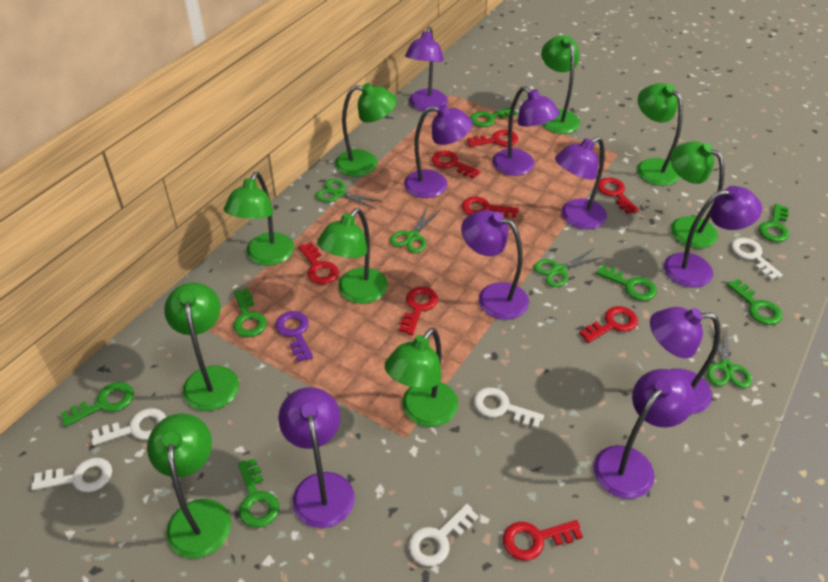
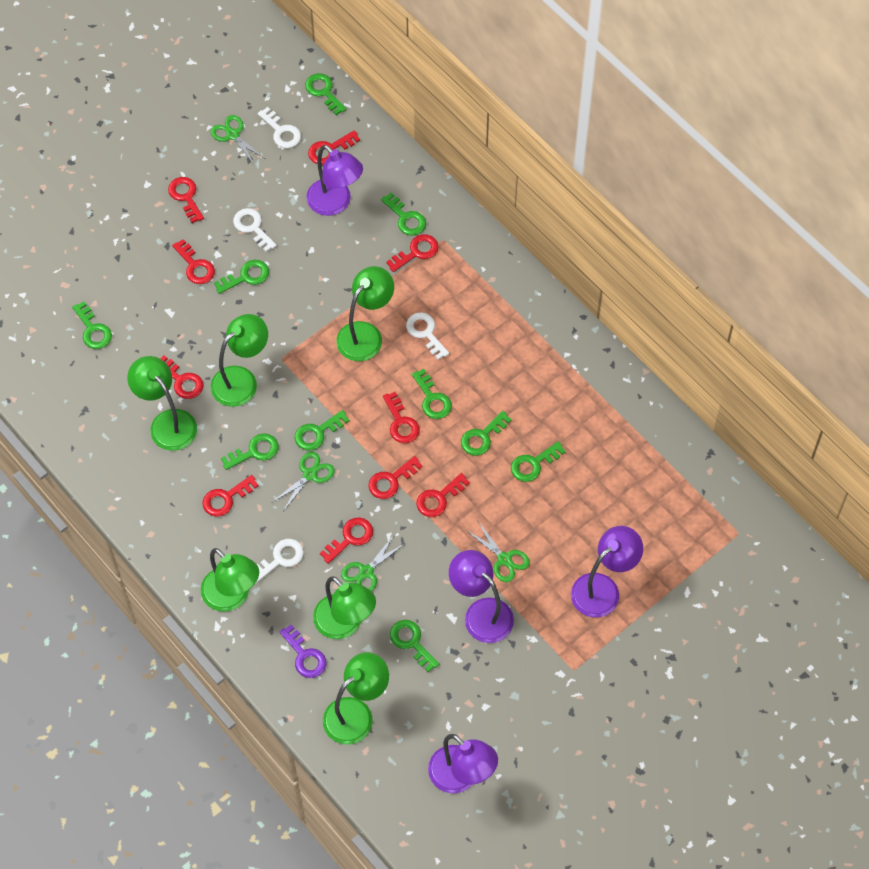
green key: [61,382,134,427] [233,289,267,337] [238,458,279,528] [470,107,517,127] [596,264,657,301] [727,279,783,325] [759,204,789,242] = 7 -> [72,301,112,349] [214,260,269,294] [221,433,278,470] [295,410,349,450] [305,73,347,115] [381,193,426,236] [390,620,439,672] [412,369,452,419] [461,411,511,456] [511,441,566,482] = 10
green lamp: [147,413,231,558] [164,283,239,411] [224,172,294,266] [317,208,388,304] [335,83,397,177] [385,328,458,427] [541,35,580,134] [637,83,683,186] [670,141,724,248] = 9 -> [127,356,197,451] [201,548,259,612] [210,314,268,407] [313,576,376,639] [323,653,389,745] [336,266,394,361] = 6
purple lamp: [278,387,355,528] [404,104,473,198] [405,27,448,112] [461,210,529,320] [492,86,560,176] [555,137,607,229] [593,369,695,499] [650,307,721,414] [664,186,762,288] = 9 -> [306,145,363,216] [428,734,498,793] [449,550,514,643] [571,526,643,618] = 4
red key: [299,242,339,284] [399,287,438,335] [432,150,481,178] [462,196,519,218] [467,130,518,147] [503,520,583,561] [579,306,638,343] [598,177,639,214] = 8 -> [161,355,204,399] [168,177,204,223] [172,239,215,284] [202,475,259,516] [308,130,360,165] [320,517,373,564] [368,456,423,499] [383,392,420,443] [386,234,439,272] [416,473,470,517] = 10
white key: [31,457,112,492] [91,408,166,446] [408,504,479,566] [474,387,544,429] [731,238,783,280] = 5 -> [233,208,277,252] [256,539,304,583] [258,107,301,148] [406,312,449,360] = 4

